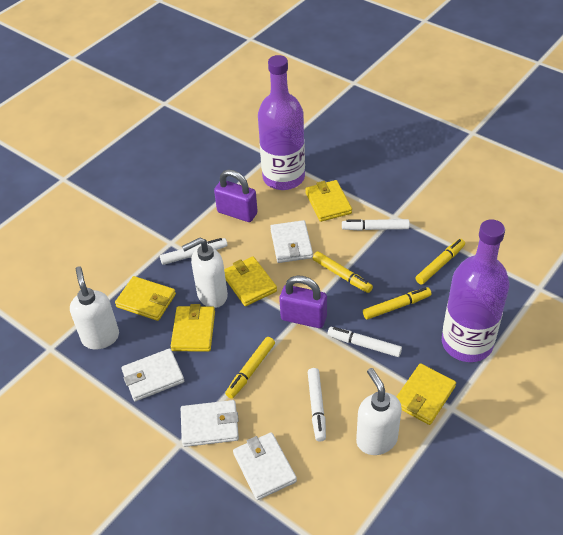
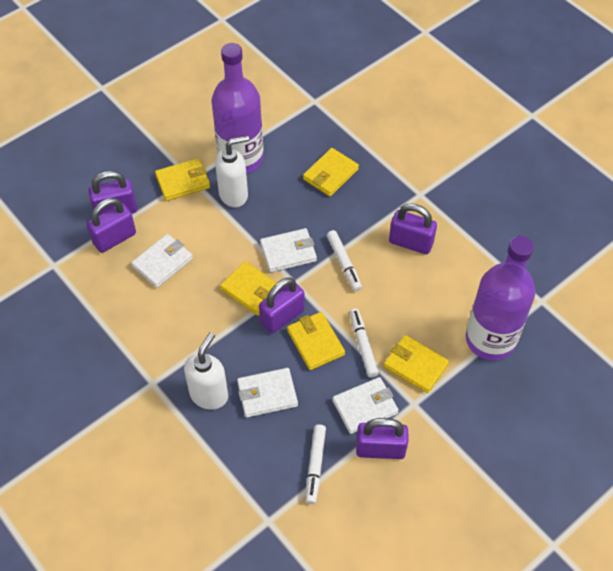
purple padlock: [214,170,258,222] [279,276,327,328] = 2 -> [87,198,136,253] [88,171,137,215] [259,277,305,334] [356,418,408,459] [389,203,437,254] = 5
white marker: [160,238,227,265] [308,368,326,442] [327,327,402,357] [342,219,410,231] = 4 -> [306,424,326,504] [327,230,362,291] [350,309,379,378] = 3
white soap dispenser: [70,266,119,350] [182,237,228,308] [356,368,402,455] = 3 -> [184,332,228,410] [215,135,249,207] = 2
yellow marker: [225,337,275,399] [313,251,373,293] [363,287,431,320] [416,239,465,284] = 4 -> none = 0

